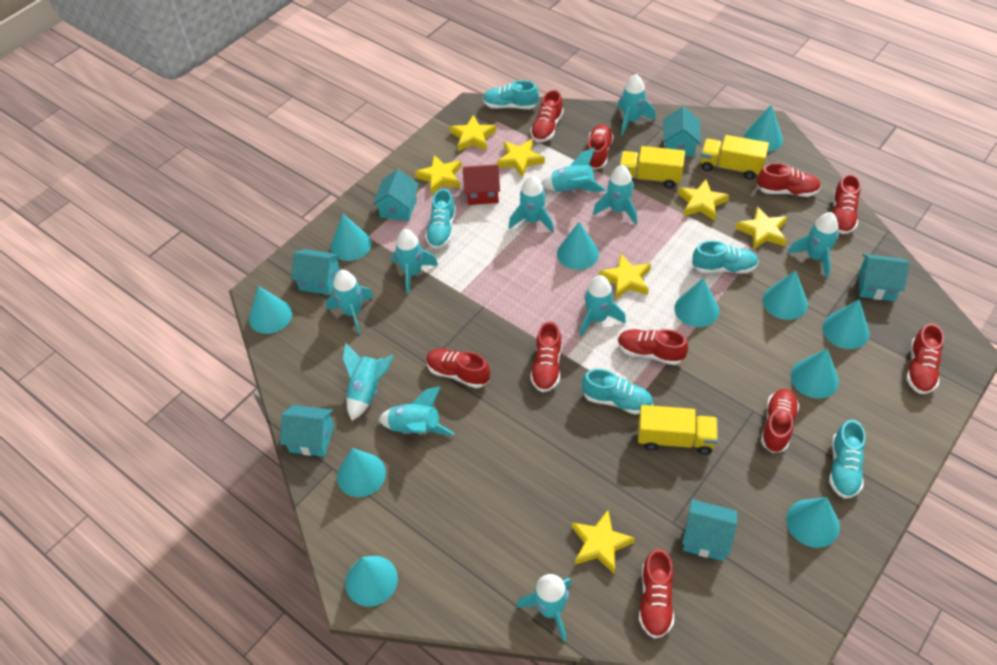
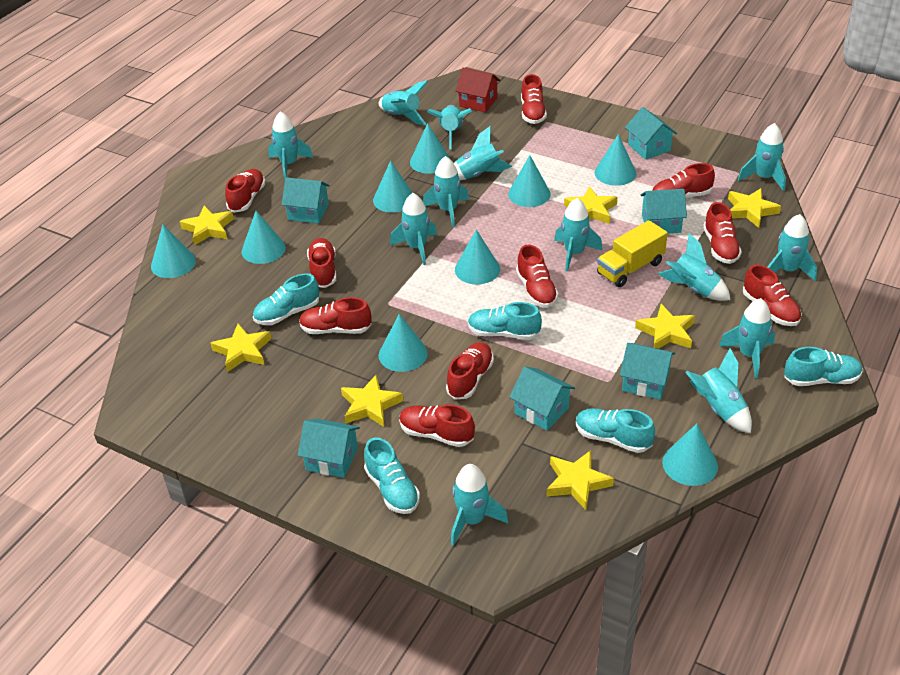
turquoise cone: [249,286,292,334] [331,214,371,261] [337,448,386,497] [345,556,398,607] [557,222,599,270] [674,278,719,327] [744,105,783,152] [763,270,808,320] [786,497,840,548] [790,349,839,399] [823,299,869,349] = 11 -> [151,225,196,278] [242,211,286,264] [373,161,413,213] [379,314,428,372] [410,123,450,174] [455,229,500,284] [508,155,551,207] [595,134,636,186] [662,423,718,486] = 9
turquoise rocket: [326,270,374,334] [343,343,394,421] [378,386,454,435] [392,229,438,294] [509,176,554,233] [517,574,572,642] [541,147,606,192] [579,275,626,337] [593,165,637,225] [617,74,656,135] [788,212,839,278] = 11 -> [268,111,313,180] [379,81,428,125] [390,193,437,265] [423,156,469,227] [427,105,472,149] [451,464,508,546] [454,126,512,180] [554,198,603,271] [658,233,731,301] [685,348,752,433] [719,298,775,378] [738,123,786,191] [767,214,817,281] = 13
yellow truck: [620,146,685,189] [638,405,718,455] [700,135,769,180] = 3 -> [597,220,668,287] = 1

